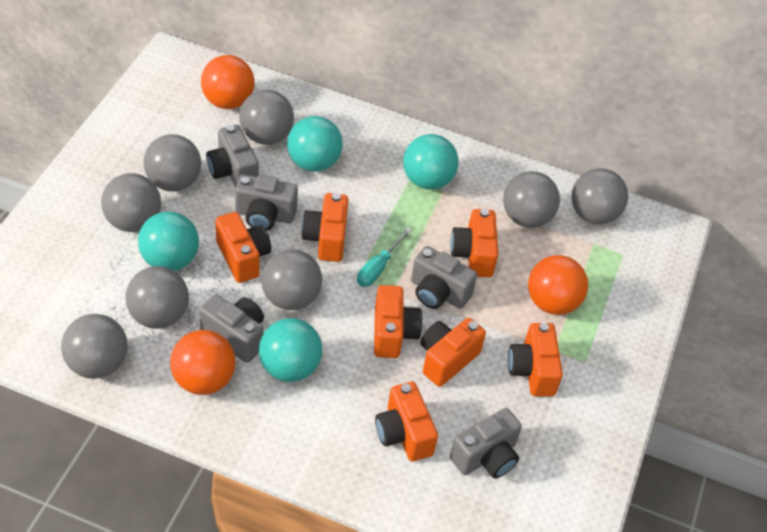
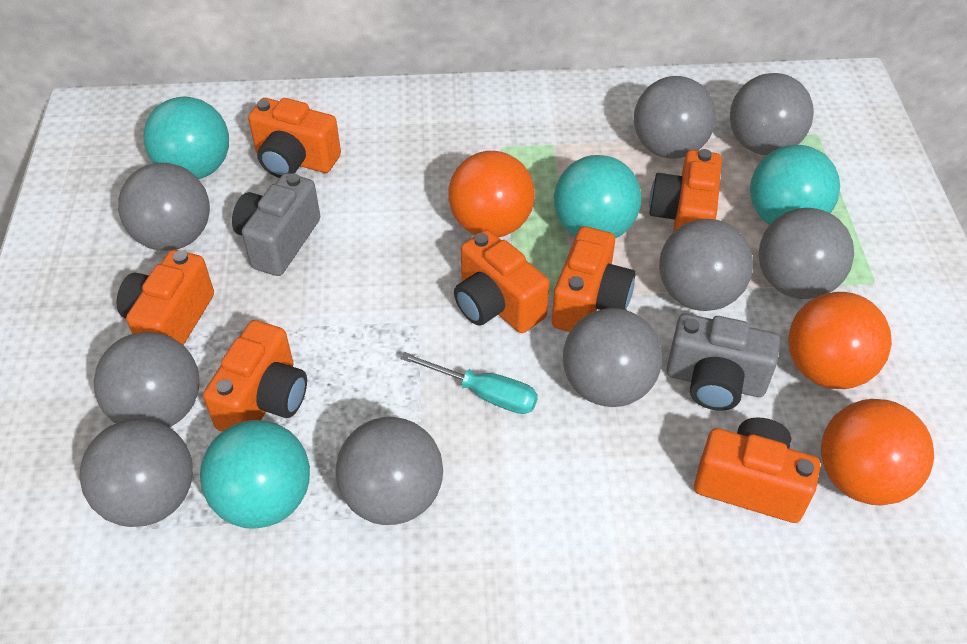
grey ball: [61,314,128,379] [101,173,161,232] [125,266,189,329] [143,134,201,192] [239,90,294,145] [261,249,322,310] [503,171,560,228] [572,168,628,224] = 8 -> [80,418,193,527] [94,332,200,427] [118,163,210,251] [335,417,443,525] [563,308,662,407] [634,76,716,159] [659,219,753,311] [730,73,814,155] [759,208,854,299] = 9
grey camera: [199,295,264,363] [206,125,259,187] [235,175,298,231] [411,246,477,309] [450,408,522,478] = 5 -> [232,173,320,276] [666,314,780,410] = 2

